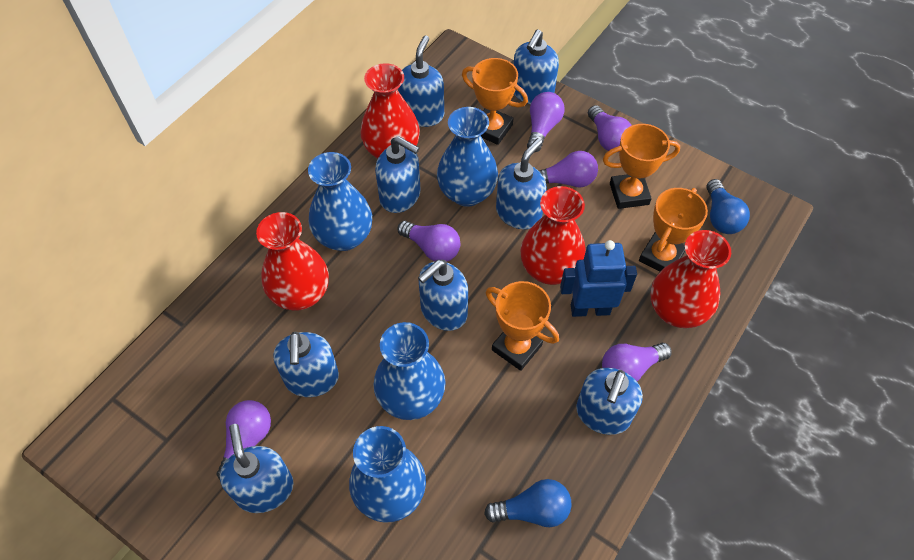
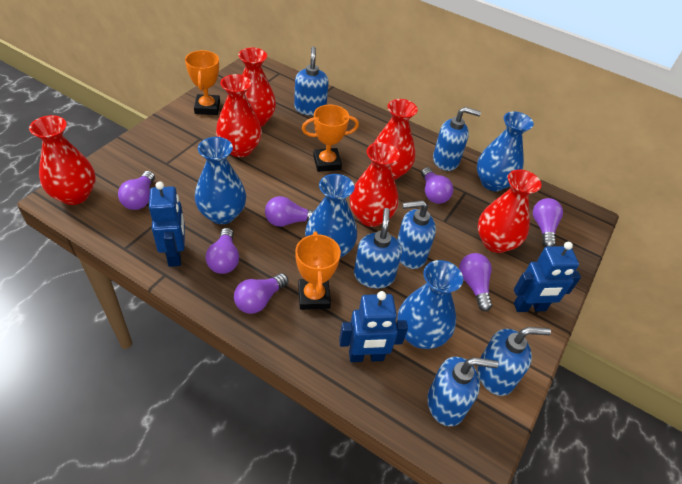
blue light bulb: [484,479,572,527] [706,179,750,234] = 2 -> none = 0
blue robot: [560,240,637,317] = 1 -> [149,181,185,267] [339,291,408,362] [514,242,581,312] = 3
blue soap dispenser: [220,424,294,513] [273,331,339,397] [375,136,421,213] [398,35,444,127] [418,260,468,331] [496,138,547,229] [513,30,559,104] [576,368,643,435] = 8 -> [294,46,329,116] [354,208,402,289] [397,200,436,269] [427,357,499,426] [433,107,481,171] [477,327,551,396] = 6
orange trophy: [462,58,528,145] [486,281,559,371] [603,124,680,209] [639,188,708,272] = 4 -> [185,50,220,115] [295,232,341,310] [302,105,359,172] = 3
purple light bulb: [217,400,271,480] [398,221,460,262] [527,92,565,152] [538,151,598,187] [588,105,632,151] [602,343,672,381] = 6 -> [118,171,155,210] [206,228,239,274] [234,273,289,314] [265,196,314,227] [421,167,453,204] [459,253,493,311] [533,198,563,247] = 7
red vase: [256,212,329,311] [360,63,420,158] [520,186,586,285] [651,230,731,328] = 4 -> [29,115,96,205] [216,74,262,157] [238,47,276,127] [350,142,400,227] [374,99,418,180] [478,170,541,253] = 6

